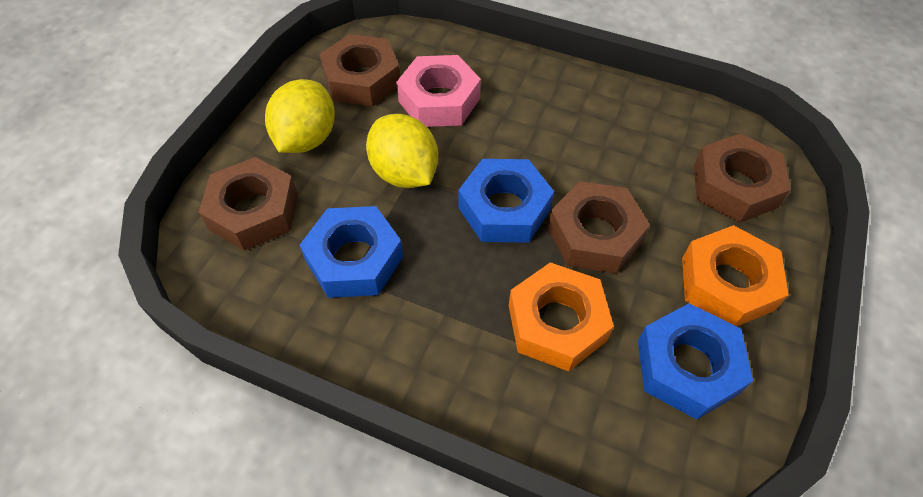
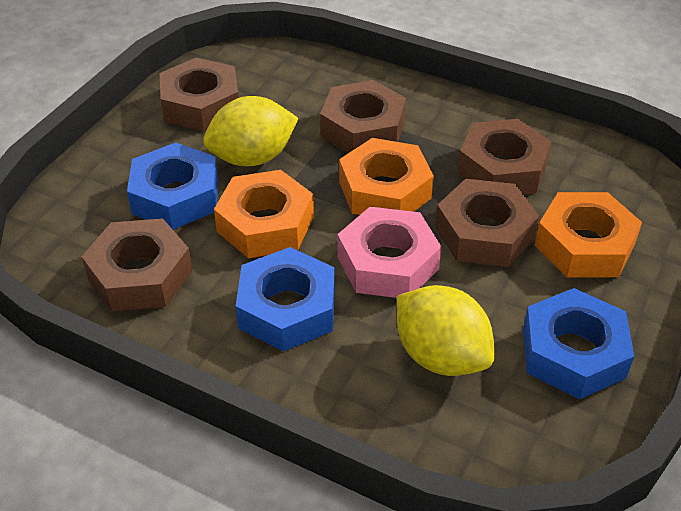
brown nut: [199,157,298,251] [319,34,400,107] [548,181,650,274] [694,133,790,223] = 4 -> [81,218,193,311] [160,57,239,132] [320,80,406,153] [435,179,539,267] [457,119,552,195] = 5
orange nut: [509,262,614,371] [682,225,789,326] = 2 -> [214,170,314,258] [339,138,434,215] [535,192,642,277] = 3

